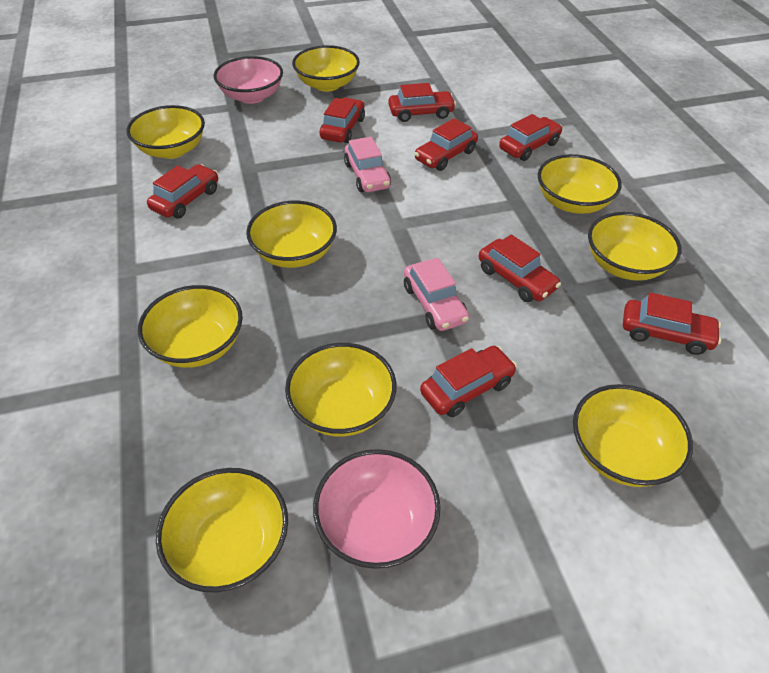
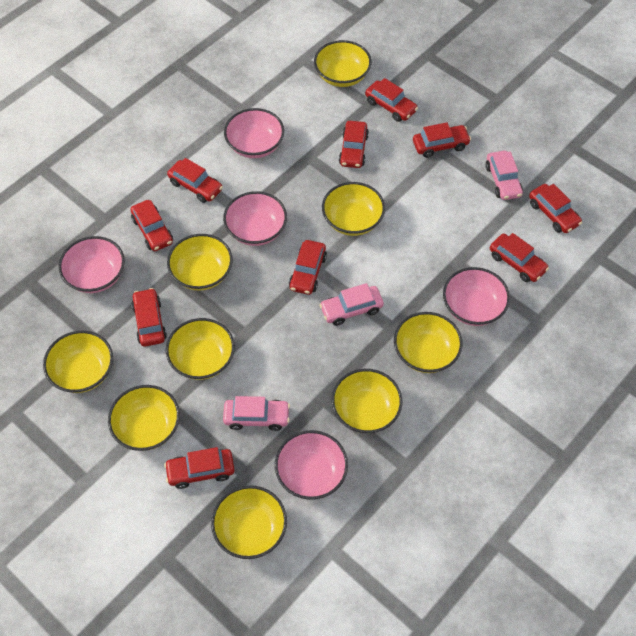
pink bowl: [214,56,283,104] [313,449,441,569] = 2 -> [59,236,125,293] [223,191,287,246] [224,108,284,158] [275,430,348,500] [443,267,510,326] = 5
pink car: [344,137,391,192] [404,258,469,331] = 2 -> [223,396,290,431] [319,283,384,326] [485,151,523,200] = 3
red car: [147,164,218,218] [320,98,365,143] [388,83,456,122] [414,118,478,171] [420,346,517,417] [479,234,561,302] [499,114,563,161] [623,292,721,355] = 8 -> [130,200,173,251] [131,288,167,347] [164,447,235,489] [167,158,223,203] [289,240,327,295] [339,121,369,168] [365,78,418,122] [413,122,471,158] [490,233,549,282] [529,184,582,233] = 10

